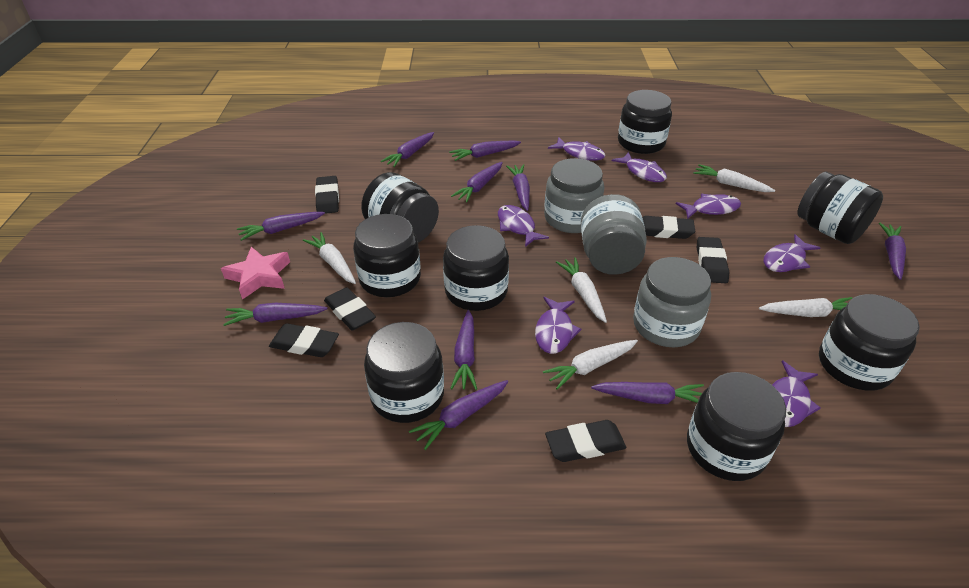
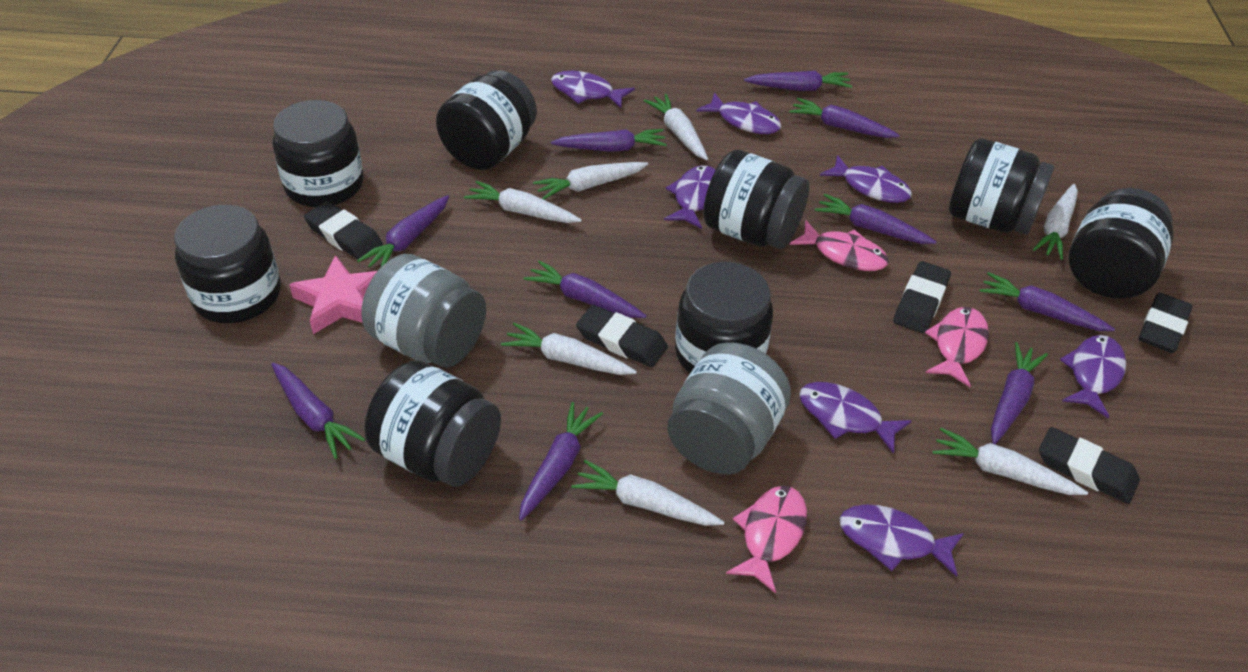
black eraser: [269,323,339,357] [315,176,339,214] [324,287,376,331] [545,420,626,462] [642,216,695,239] [696,237,729,283] = 6 -> [304,201,383,260] [576,305,668,367] [893,261,951,333] [1039,427,1140,504] [1139,293,1192,353] = 5
grey jar: [544,158,605,233] [581,194,647,275] [633,257,711,347] = 3 -> [362,254,486,367] [667,342,791,475] = 2
pink fish: none = 0 -> [726,486,807,594] [790,220,889,271] [925,307,989,387] = 3
white carrot: [303,232,356,284] [543,340,638,390] [556,257,607,323] [693,164,775,192] [759,297,852,317] = 5 -> [464,181,582,223] [501,323,637,375] [533,162,648,200] [571,460,724,526] [643,94,708,160] [933,428,1088,495] [1033,184,1078,260] = 7

